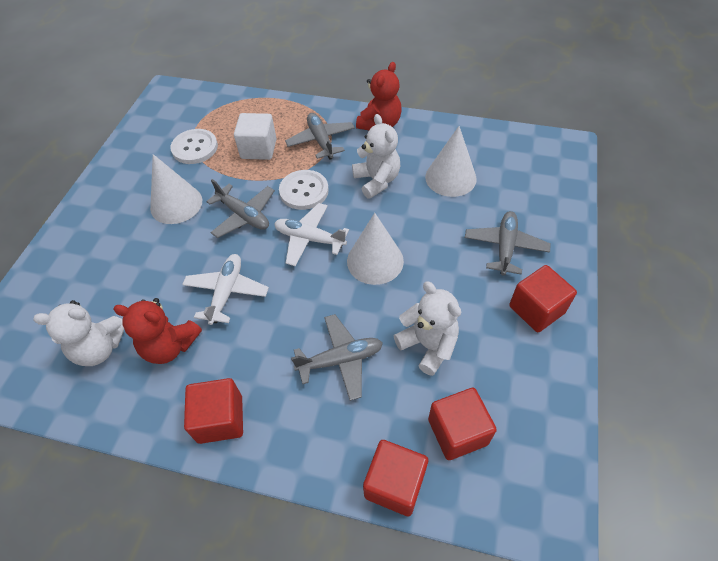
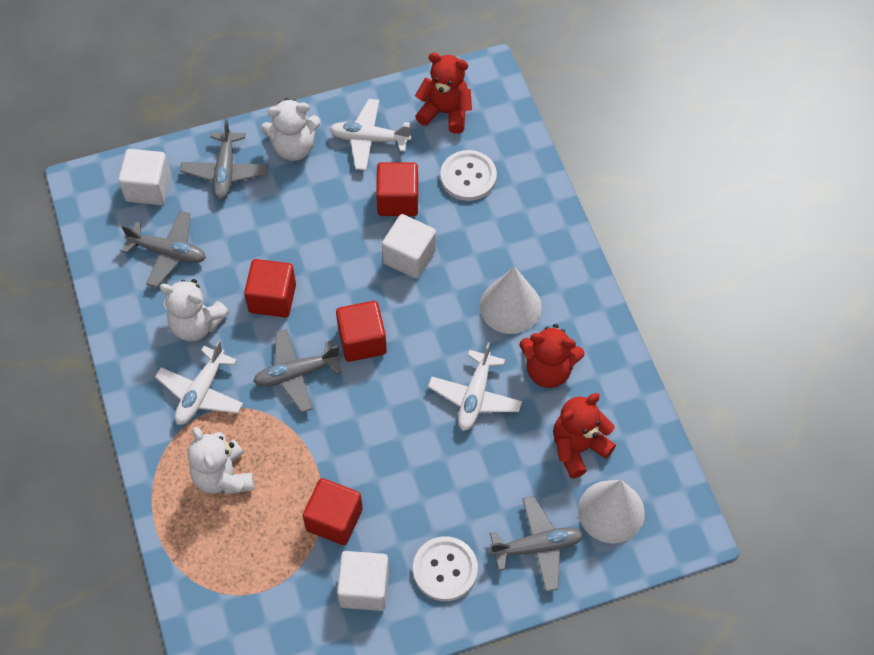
red teddy bear: [114,298,202,364] [356,62,402,130] = 2 -> [415,52,472,134] [519,324,585,388] [553,393,616,478] = 3
white cone: [150,154,202,224] [347,213,404,285] [425,126,477,197] = 3 -> [480,266,542,334] [578,480,645,543] = 2
white cube: [234,113,277,160] = 1 -> [118,149,171,205] [337,551,389,611] [382,214,436,279] = 3
white plane: [182,254,269,325] [274,203,349,266] = 2 -> [155,340,243,425] [330,99,411,170] [428,342,522,431] = 3

